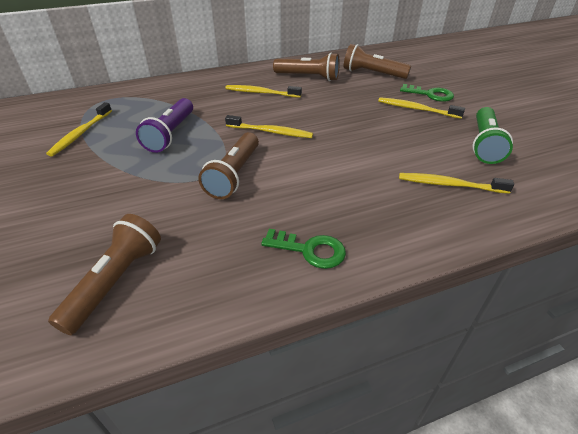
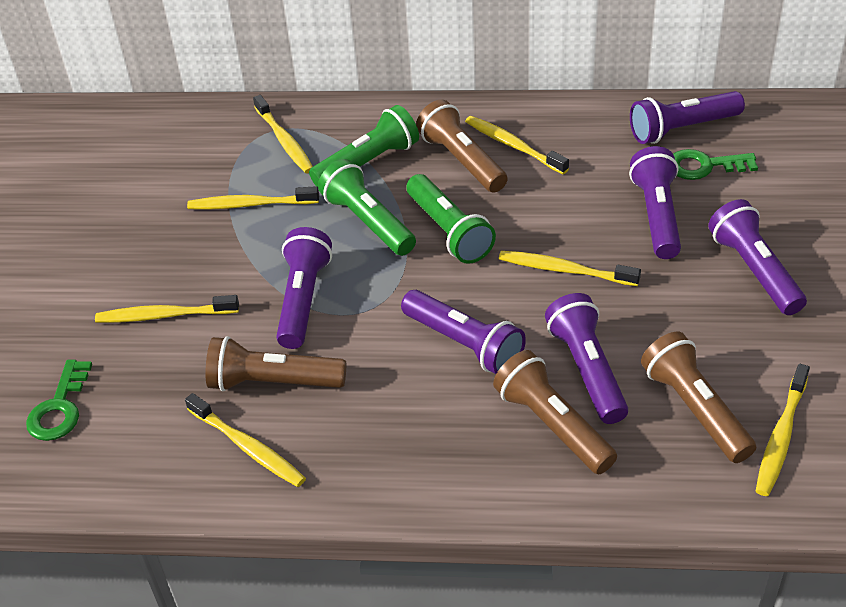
green flashlight: [472,107,513,164] = 1 -> [309,105,419,187] [318,159,416,256] [407,174,496,264] = 3
purple flashlight: [136,98,193,153] = 1 -> [276,227,332,349] [401,290,526,374] [545,293,628,424] [629,146,681,259] [630,91,745,144] [708,199,807,315] = 6
yellow toothbrush: [46,102,112,157] [225,85,302,98] [225,115,313,138] [378,97,465,119] [399,173,514,194] = 5 -> [95,295,239,323] [185,393,306,487] [187,186,319,210] [253,95,313,173] [465,116,569,174] [499,251,641,286] [756,364,810,496] = 7

